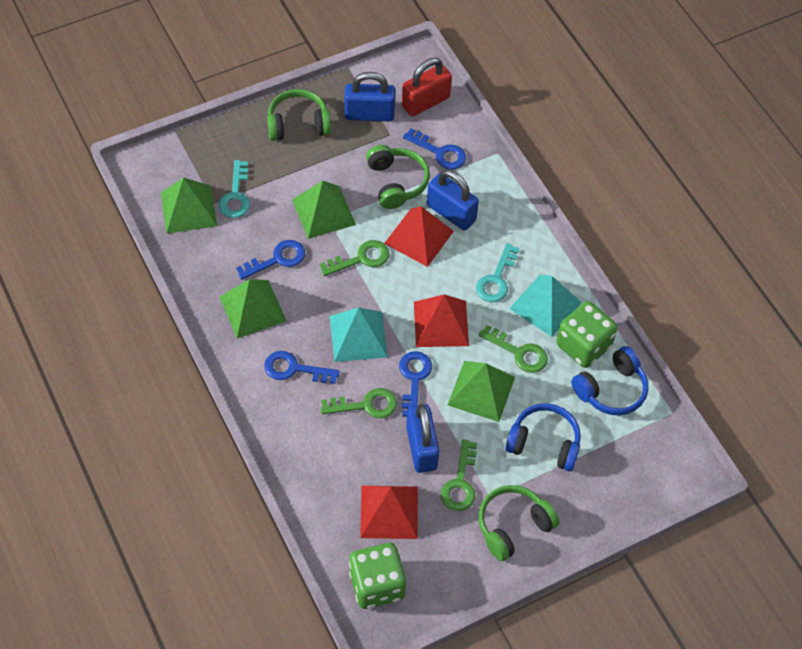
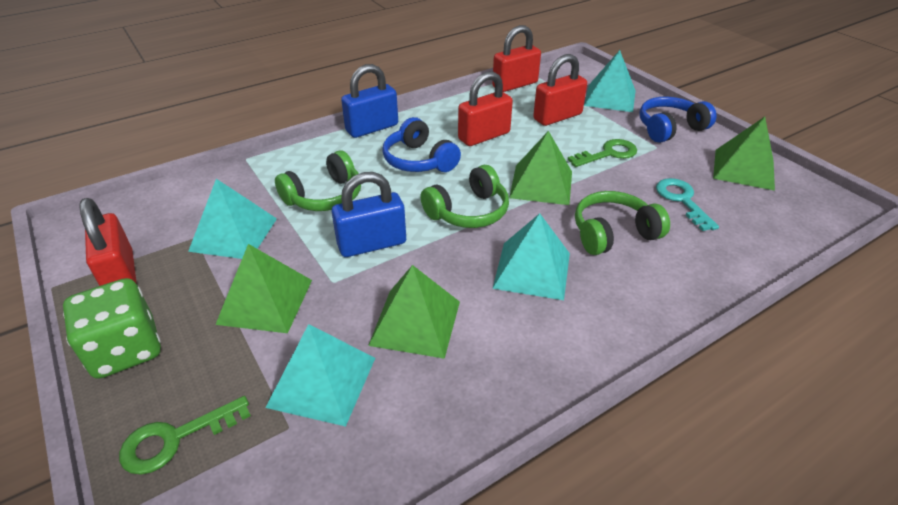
blue key: [236,240,305,280] [264,351,340,384] [399,351,432,417] [403,128,466,170] = 4 -> none = 0
blue padlock: [345,72,395,121] [406,404,439,473] [427,169,479,231] = 3 -> [332,172,406,257] [341,64,398,138] = 2
green dice: [349,543,406,609] [556,301,617,368] = 2 -> [63,278,161,379] = 1
green key: [320,240,389,276] [321,388,397,418] [440,439,477,511] [479,325,548,373] = 4 -> [119,396,251,475] [568,139,637,167] = 2
red padlock: [402,58,452,116] = 1 -> [79,198,137,286] [458,71,513,146] [492,25,541,92] [533,54,587,126] = 4
red pyramid: [360,486,418,539] [384,206,454,267] [414,295,469,347] = 3 -> none = 0
turquoise key: [219,160,250,218] [476,243,519,302] = 2 -> [656,178,719,231] = 1
turquoise pyramid: [330,307,388,362] [509,275,582,337] = 2 -> [188,179,277,259] [265,324,375,427] [492,213,570,300] [584,50,636,112] = 4

